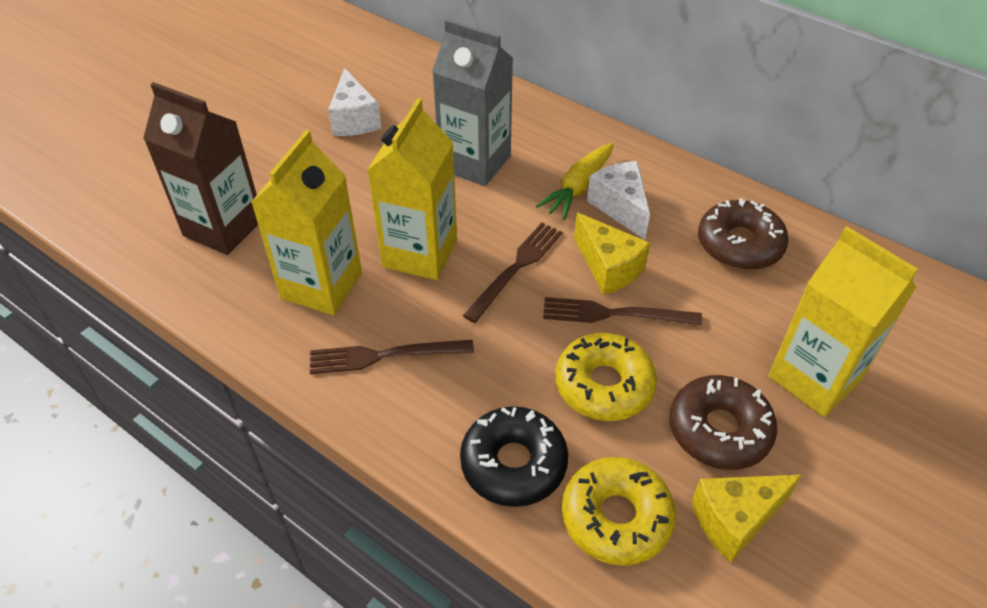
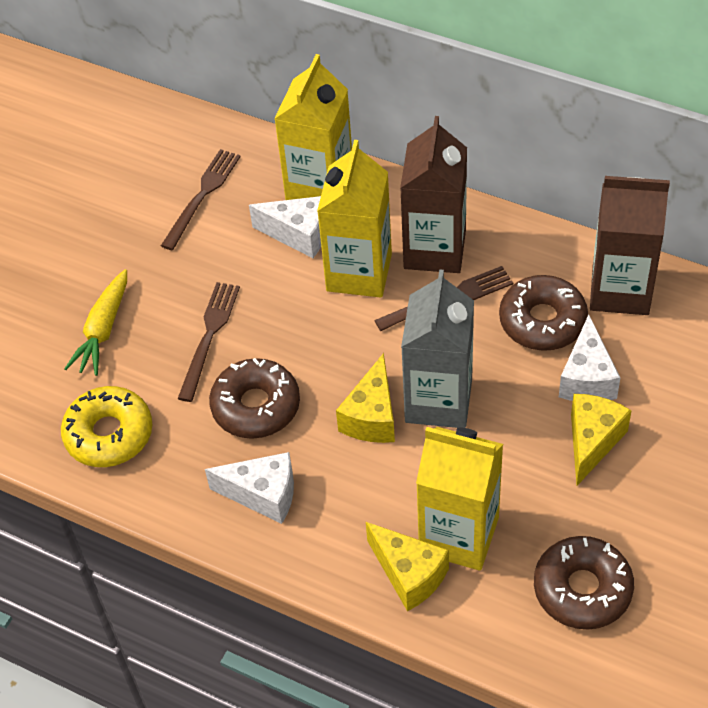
black donut: [460,406,568,507] = 1 -> none = 0
brown carton: [143,82,258,255] = 1 -> [400,116,467,273] [590,176,670,315] = 2
brown donut: [670,375,777,470] [698,198,789,270] = 2 -> [209,358,300,439] [499,275,588,351] [534,536,634,630] = 3
white cheese: [328,68,381,136] [587,161,650,240] = 2 -> [205,452,294,524] [249,196,321,258] [559,314,620,401] = 3
yellow cheese: [574,213,650,295] [691,475,802,563] = 2 -> [336,353,395,443] [366,522,449,611] [571,394,632,486] = 3
yellow donut: [555,333,657,421] [562,457,676,566] = 2 -> [61,386,152,467] = 1

